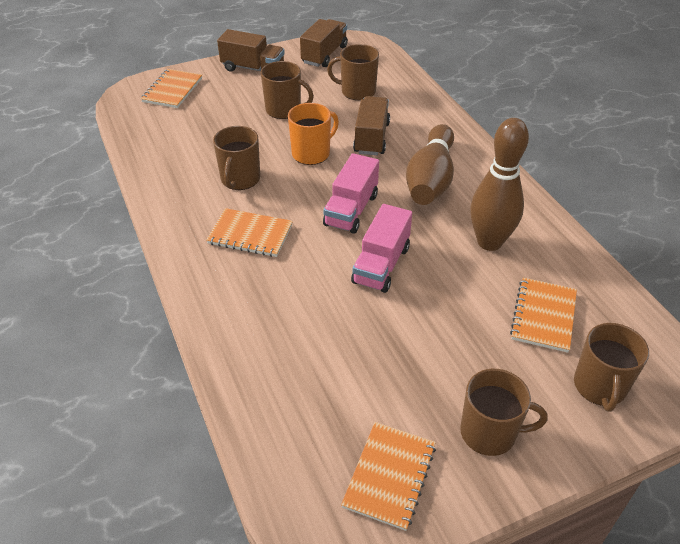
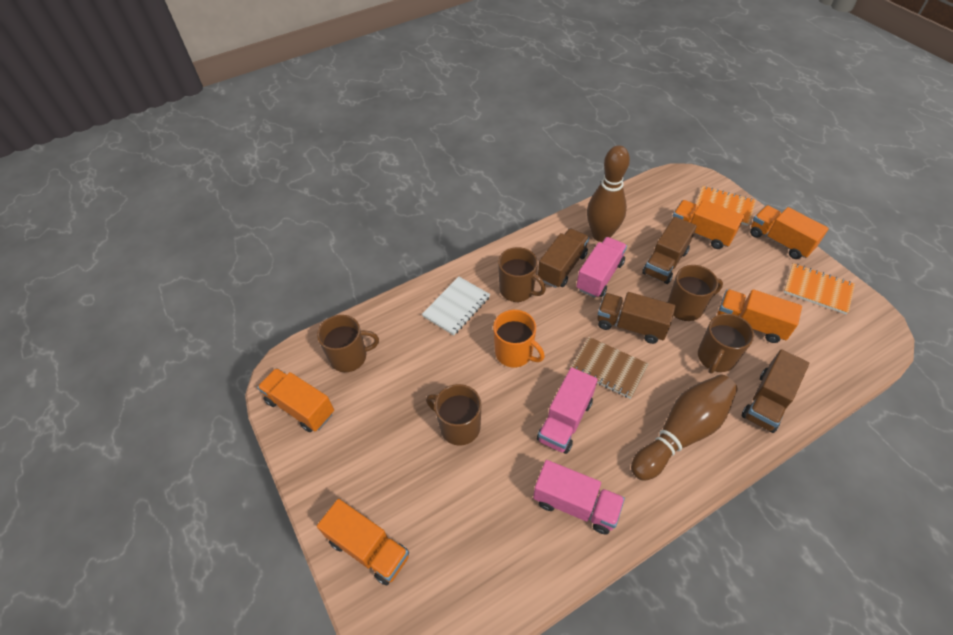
brown notebook: none = 0 -> [571,337,648,399] = 1
brown truck: [217,29,285,72] [300,19,348,67] [353,96,390,155] = 3 -> [538,228,589,288] [597,292,675,344] [642,217,697,284] [742,349,809,433] = 4
orange notebook: [141,69,202,108] [206,208,293,257] [341,422,436,531] [510,278,577,353] = 4 -> [696,186,756,226] [784,263,855,314] = 2
orange truck: none = 0 -> [257,368,334,432] [317,499,409,585] [672,200,744,249] [717,289,802,343] [750,205,829,259] = 5
pink truck: [323,153,379,234] [351,204,412,293] = 2 -> [533,460,625,535] [537,367,598,454] [576,237,627,298] = 3
white notebook: none = 0 -> [422,277,490,336] = 1

